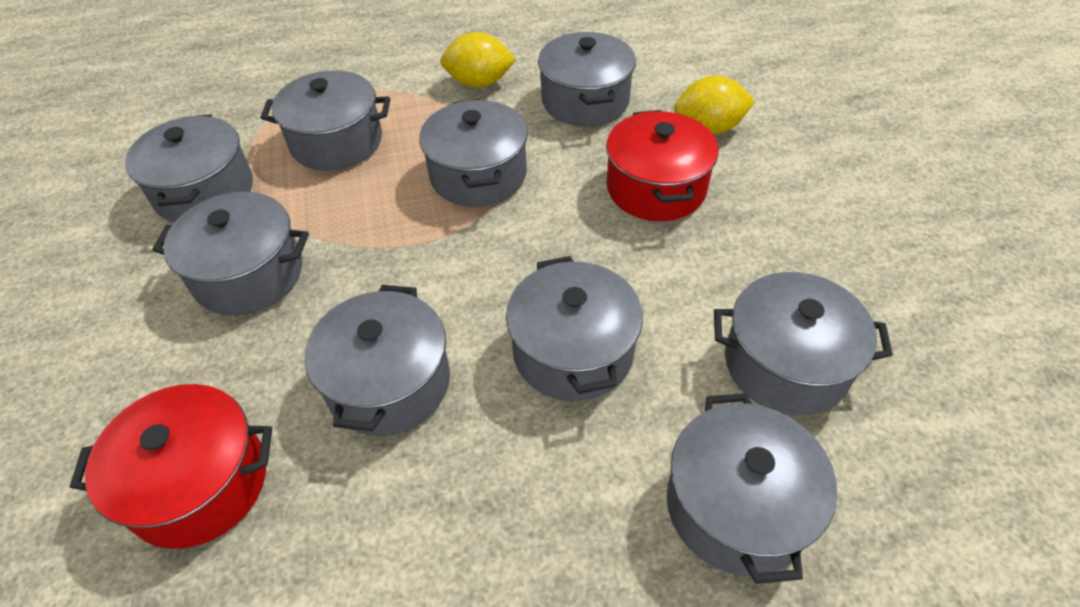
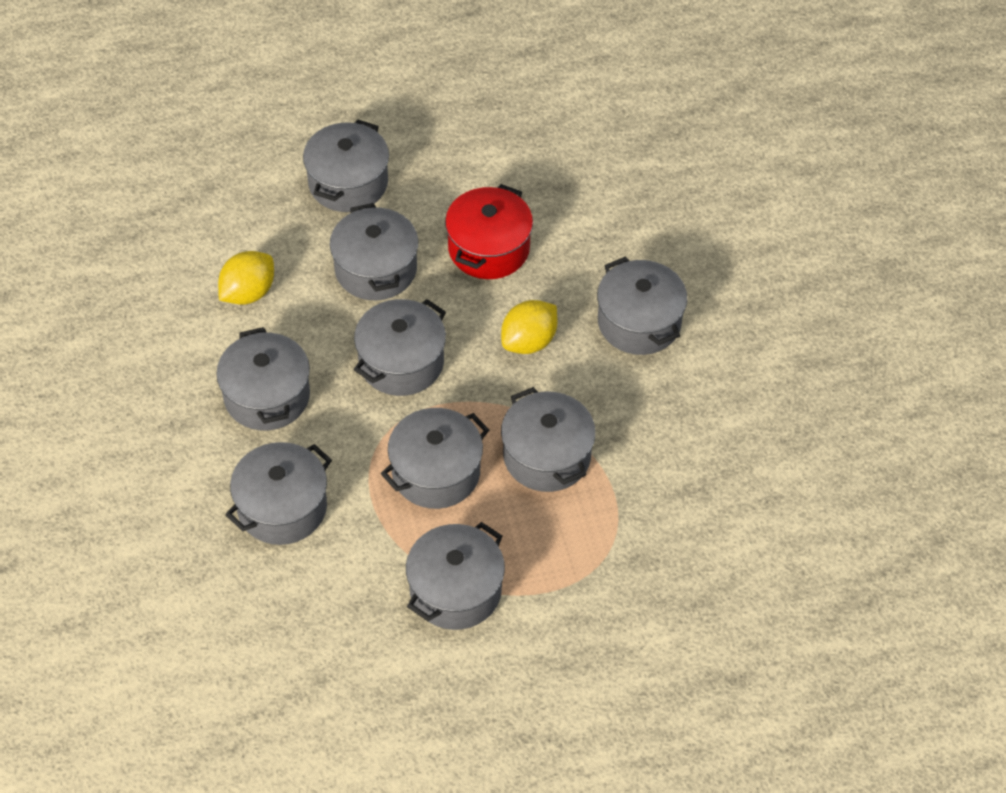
red pot: [70,384,272,549] [606,110,719,221] = 2 -> [445,184,533,279] = 1

